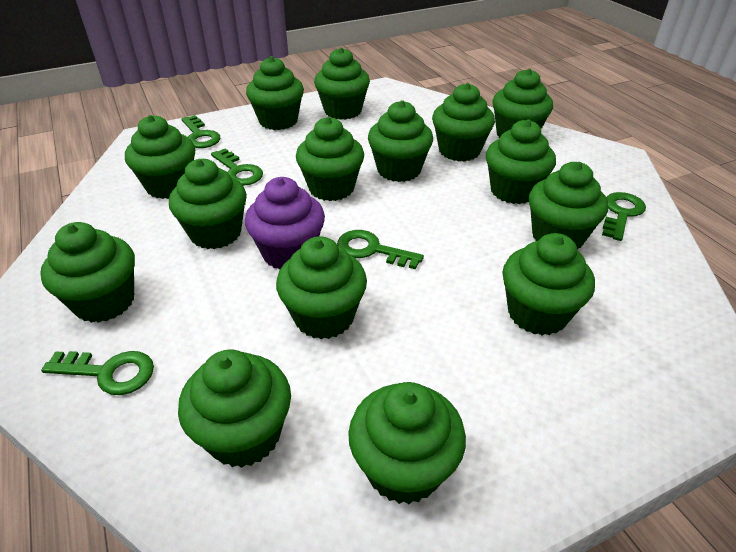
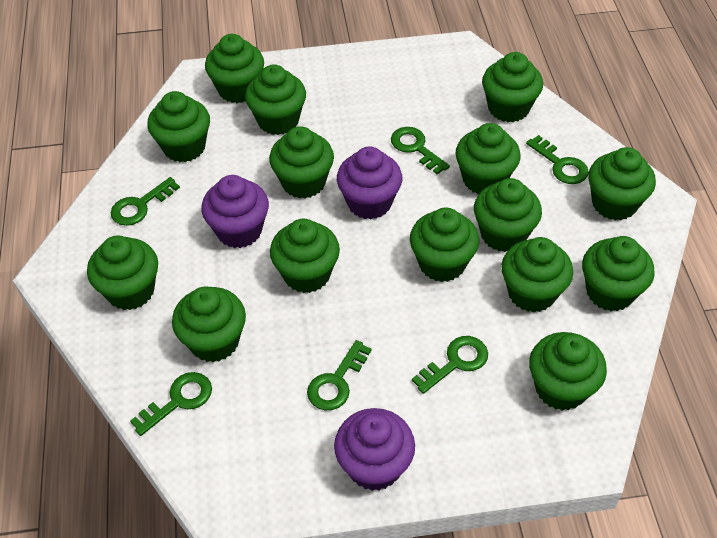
green key: [41,351,154,395] [181,115,220,148] [211,148,263,186] [337,230,424,269] [602,192,646,241] = 5 -> [111,177,180,226] [130,372,212,436] [307,340,371,410] [391,127,450,175] [412,336,488,394] [526,135,589,184] = 6
purple cupcake: [245,177,325,270] = 1 -> [201,175,269,248] [334,408,415,491] [337,147,402,220] = 3

